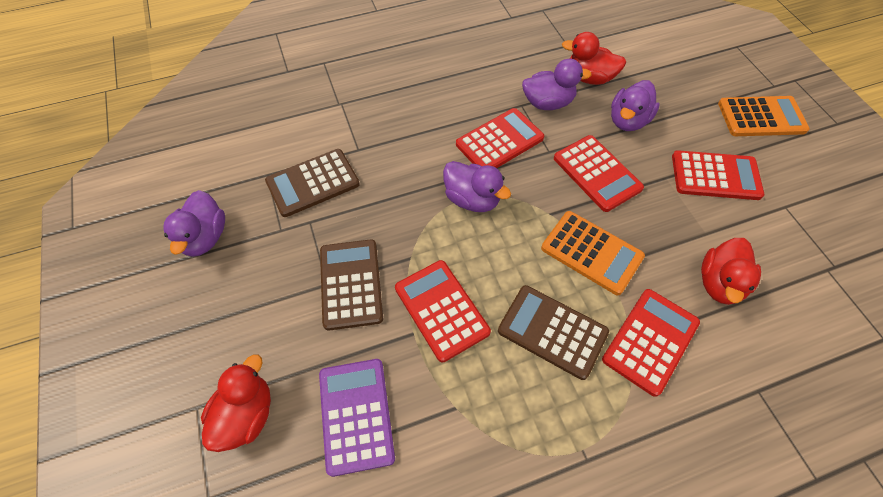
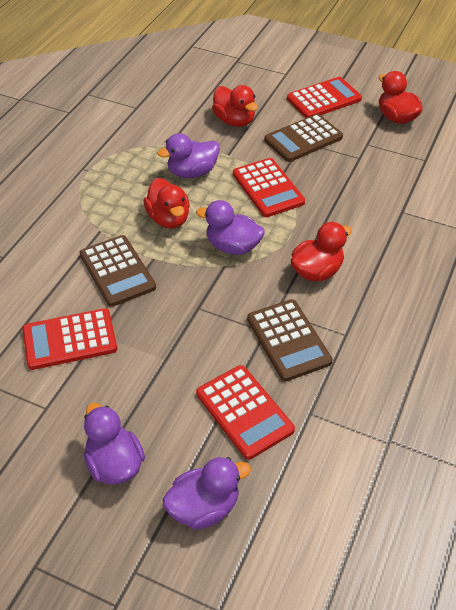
orange calculator: [541,211,645,295] [718,96,810,136] = 2 -> none = 0
purple calculator: [319,359,395,477] = 1 -> none = 0
red calculator: [395,260,491,362] [456,108,544,168] [554,135,644,212] [602,289,700,397] [672,150,764,200] = 5 -> [22,308,117,370] [196,365,295,460] [233,158,305,217] [287,77,362,118] = 4
red duck: [201,354,271,452] [562,32,626,85] [701,238,761,305] = 3 -> [144,178,190,229] [212,85,258,127] [291,222,352,282] [379,71,423,124] = 4

